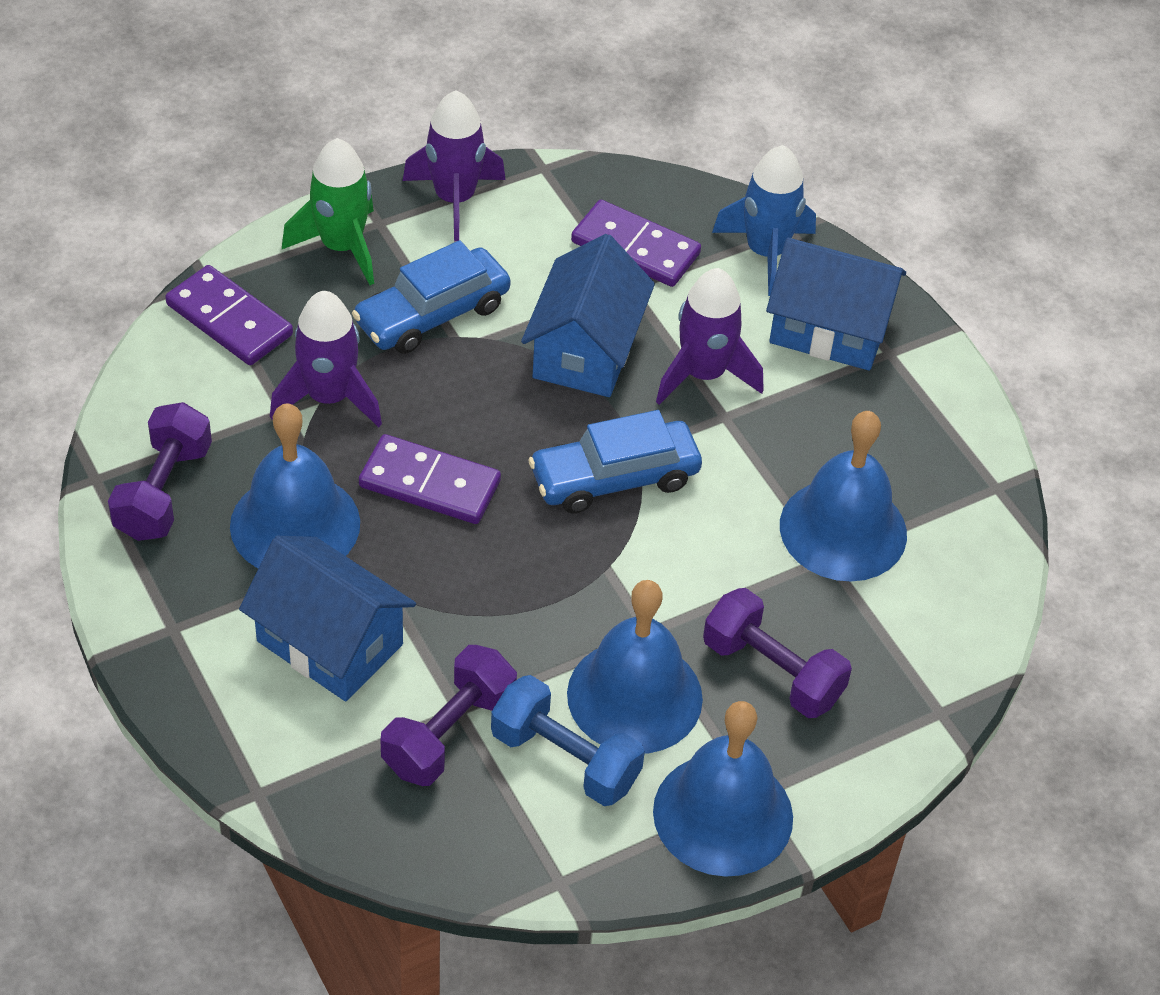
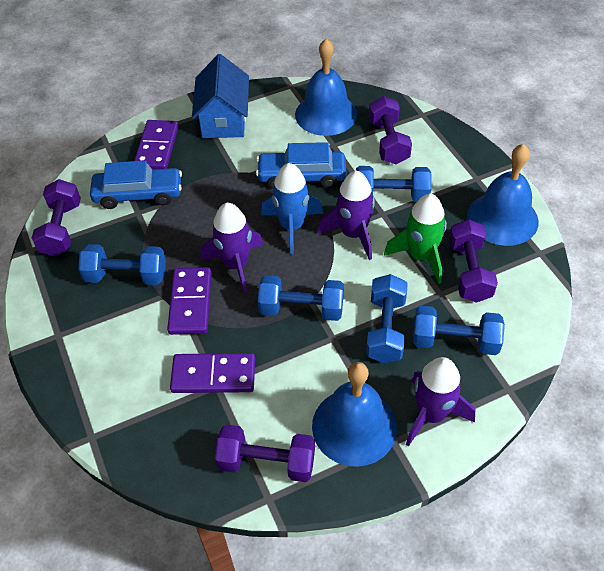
blue bell: [230,403,360,568] [567,580,703,754] [653,701,793,877] [780,411,907,581] = 4 -> [295,38,357,136] [312,362,397,467] [467,144,539,246] = 3
blue dumbbell: [491,675,645,806] = 1 -> [78,244,166,285] [258,275,344,321] [356,166,432,202] [366,274,408,363] [413,306,505,355] = 5
blue house: [239,536,416,701] [521,234,655,397] [766,238,906,371] = 3 -> [192,54,249,138] = 1
purple dumbbell: [108,402,212,541] [381,645,517,786] [703,588,852,718] = 3 -> [32,179,81,257] [215,424,315,482] [368,96,412,164] [449,219,498,303] = 4

